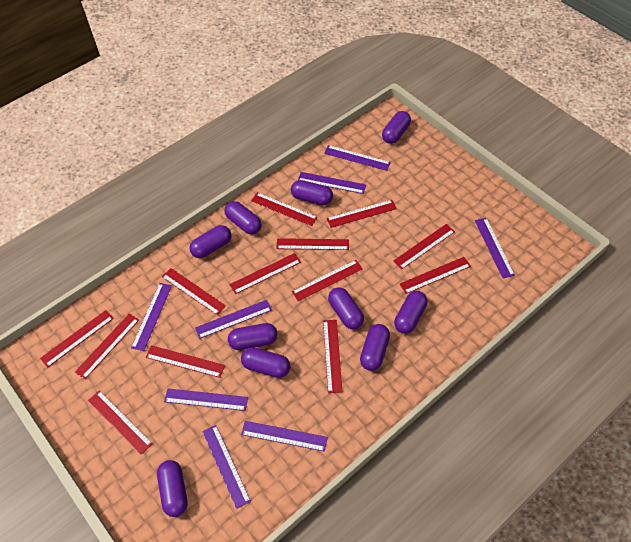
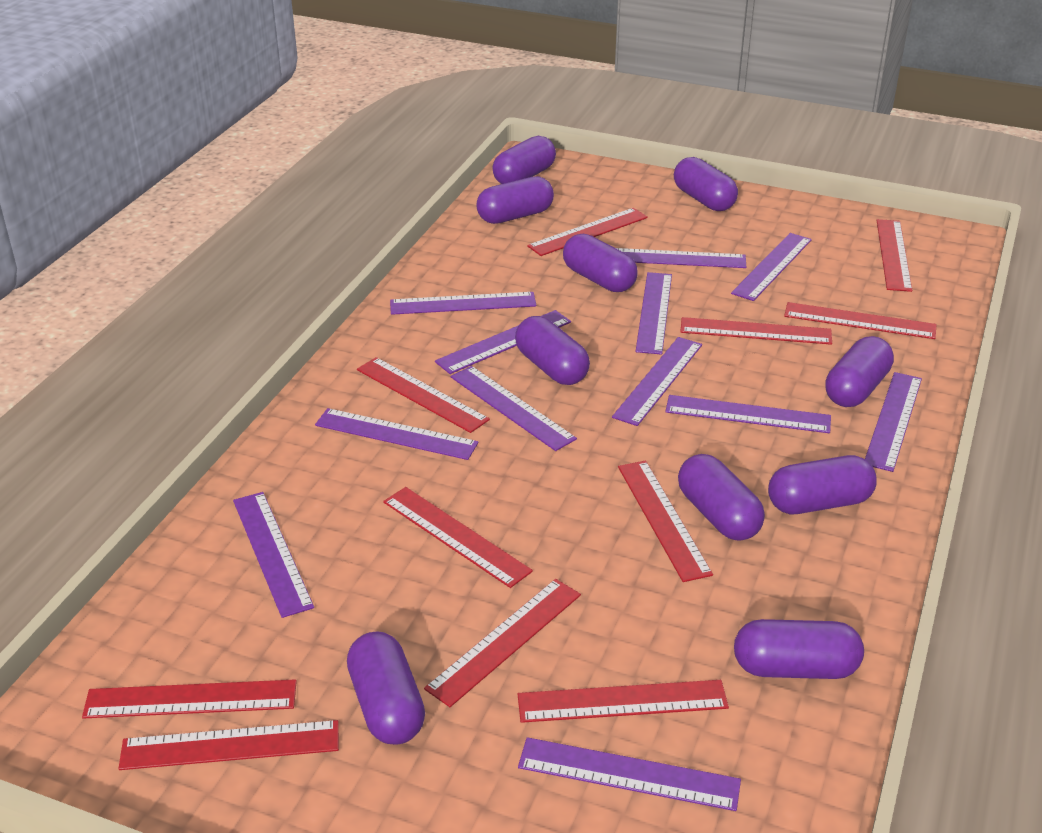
purple ruler: [131,283,172,351] [164,389,248,411] [195,300,272,339] [202,425,251,509] [241,421,328,452] [298,172,366,194] [324,145,391,171] [475,218,515,278] = 8 -> [233,492,314,618] [315,408,479,460] [390,292,536,315] [435,310,571,374] [451,366,577,451] [518,737,741,811] [612,337,702,426] [616,248,746,268] [635,272,672,355] [665,395,831,433] [731,233,812,301] [865,372,922,472] = 12
red ruler: [40,310,114,368] [75,313,139,379] [88,390,153,455] [146,345,225,378] [162,268,226,315] [230,253,301,294] [251,192,318,226] [276,238,349,250] [292,260,363,301] [323,320,342,393] [327,200,397,228] [393,224,455,270] [400,257,471,294] = 13 -> [82,679,297,719] [118,720,339,770] [357,357,490,433] [383,487,533,588] [424,579,581,707] [518,680,729,723] [527,208,648,256] [618,461,713,582] [680,317,832,345] [784,302,937,339] [877,219,912,292] = 11

